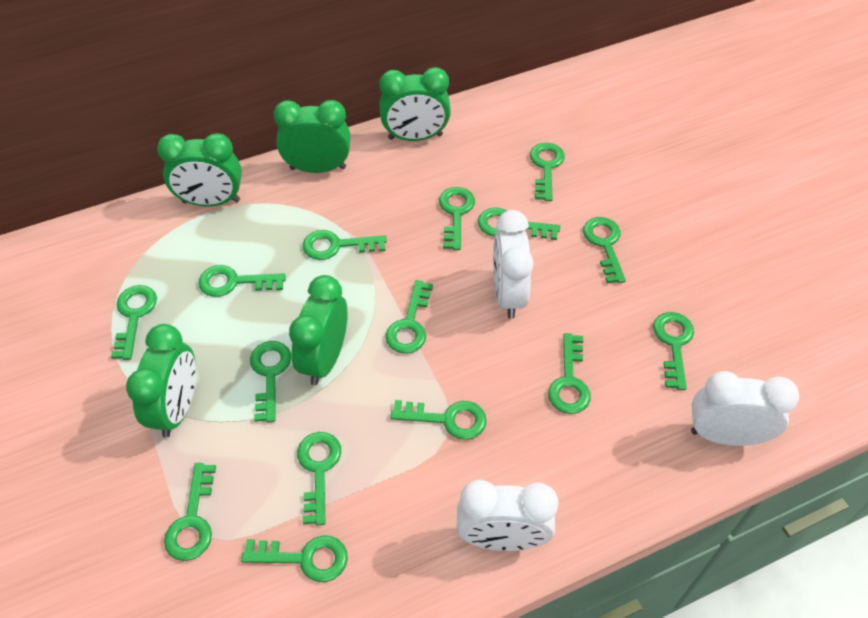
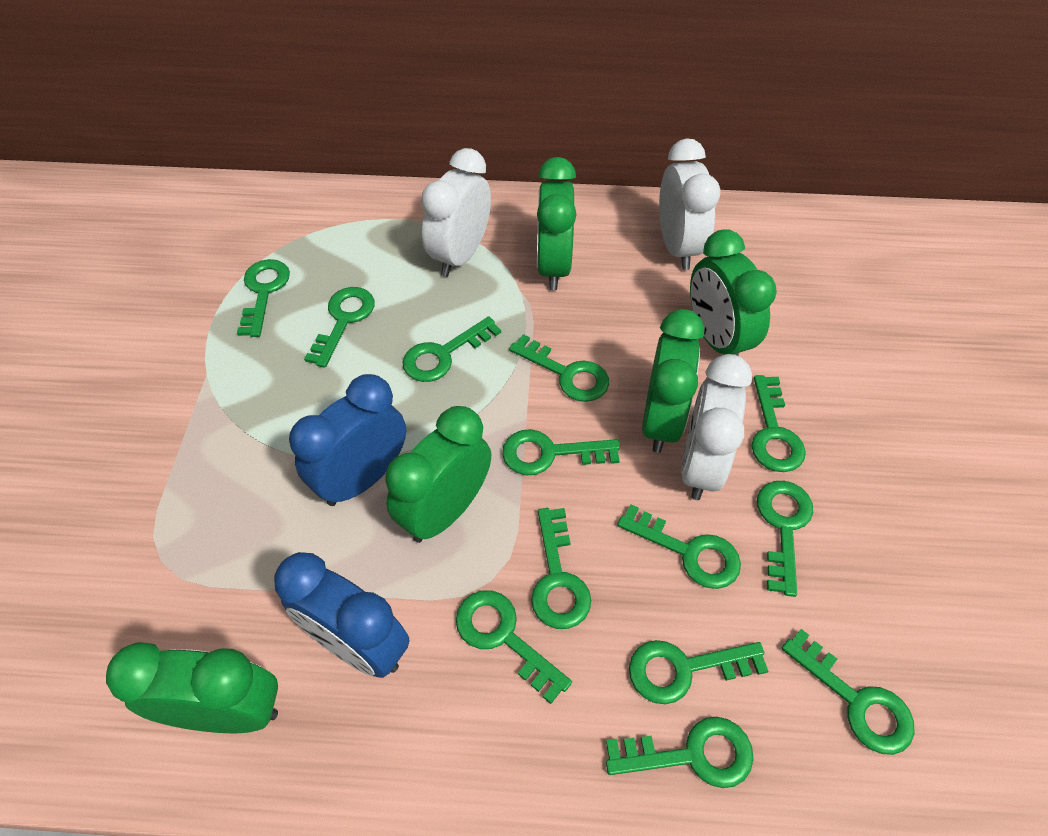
blue clock: none = 0 -> [274,552,410,678] [289,374,406,506] = 2
green key: [111,285,157,360] [164,463,216,561] [199,265,286,297] [241,536,348,582] [250,341,291,422] [297,432,341,525] [303,230,387,260] [386,280,433,354] [390,400,487,440] [439,187,475,250] [478,208,560,240] [530,143,565,201] [548,333,591,414] [583,217,626,283] [653,312,694,390] = 15 -> [237,259,290,337] [304,287,375,368] [403,316,501,382] [456,590,572,704] [502,429,620,475] [509,334,609,402] [531,508,591,629] [606,717,754,788] [617,504,741,589] [629,640,768,704] [752,375,806,472] [757,481,813,597] [782,629,915,755] = 13

